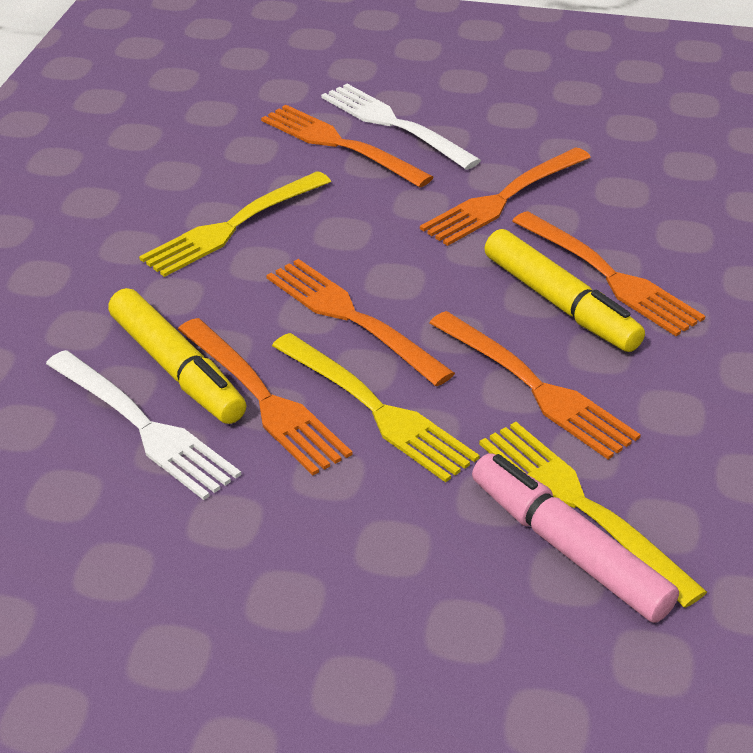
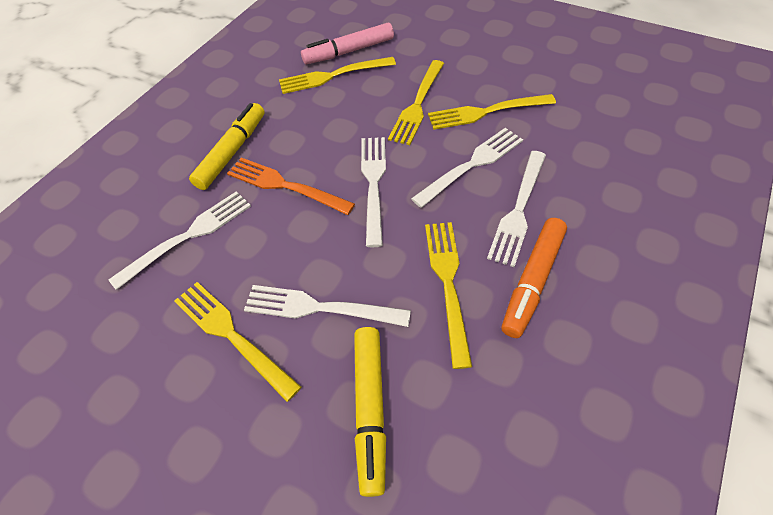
orange fork: [178,318,352,475] [261,105,433,187] [266,259,455,386] [420,147,591,246] [429,311,641,460] [512,211,705,336] = 6 -> [227,158,355,215] = 1
orange marker: none = 0 -> [502,218,567,338] = 1
white fork: [46,350,241,500] [321,84,481,170] = 2 -> [108,191,251,290] [244,285,411,327] [361,137,386,247] [411,128,523,208] [487,151,546,267] = 5
yellow fork: [139,171,331,277] [272,333,480,482] [479,422,707,608] = 3 -> [174,282,301,402] [279,57,396,94] [388,60,444,145] [425,222,472,369] [428,94,556,130] = 5

